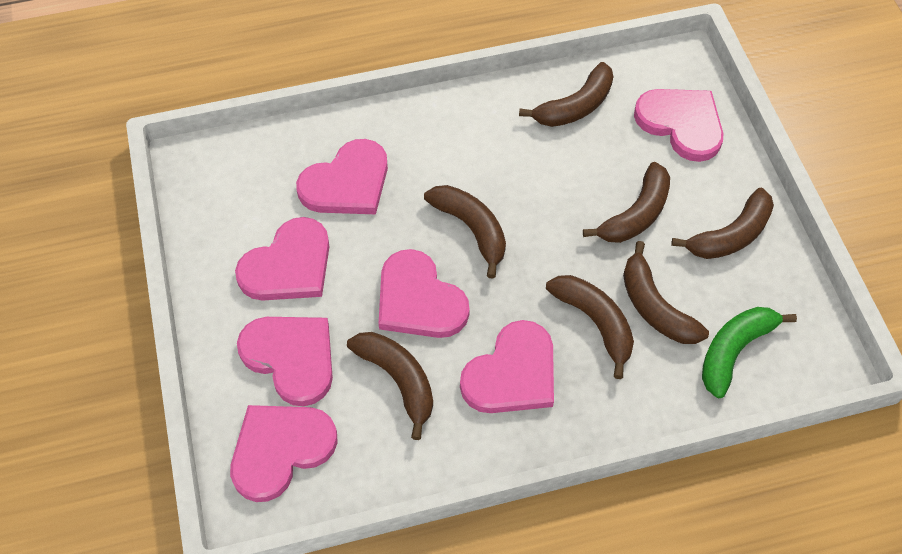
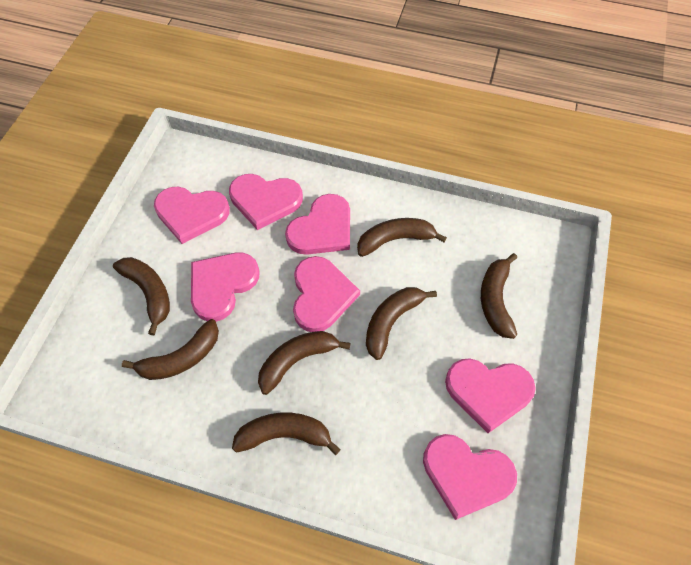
green banana: [702,307,797,398] = 1 -> none = 0

